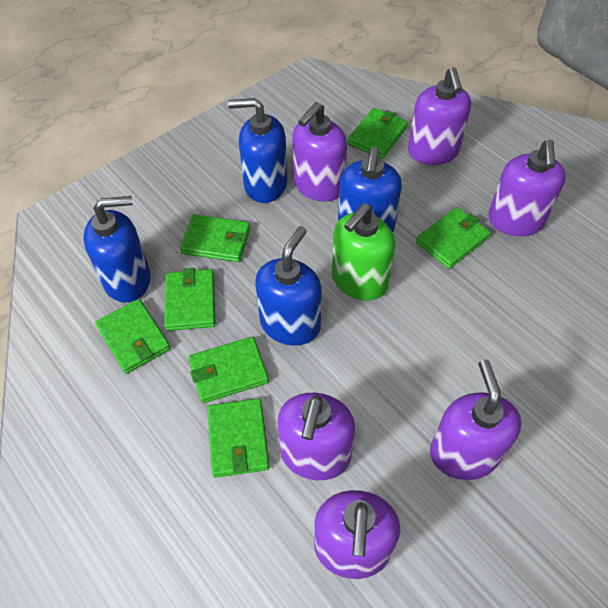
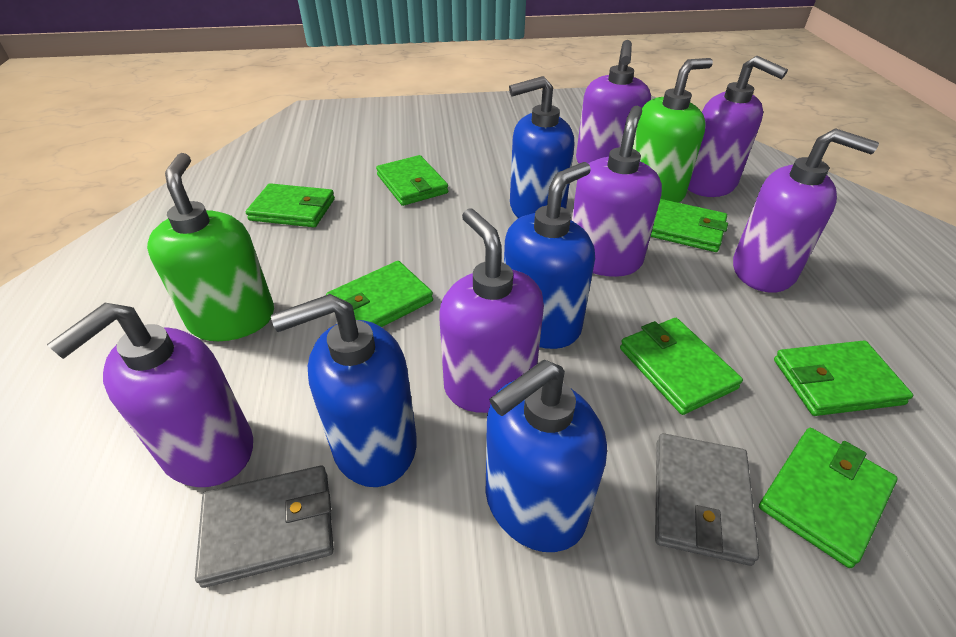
green soap dispenser: [332,203,396,300] = 1 -> [147,153,274,341] [632,58,713,203] = 2
grey wallet: none = 0 -> [195,466,334,588] [655,433,759,566] = 2

